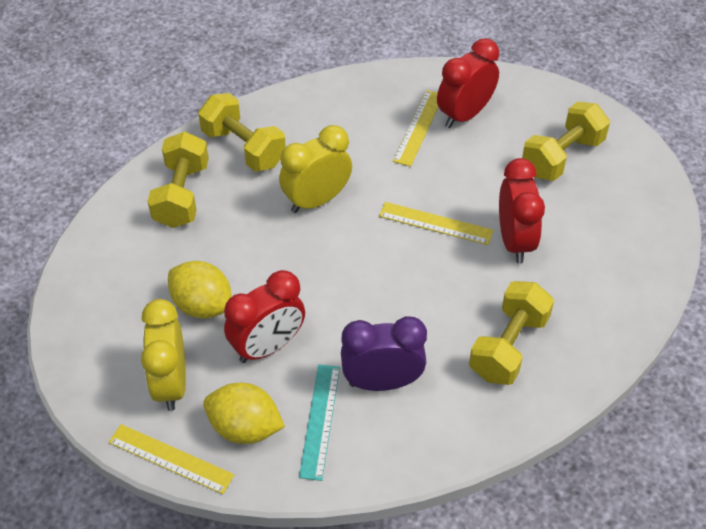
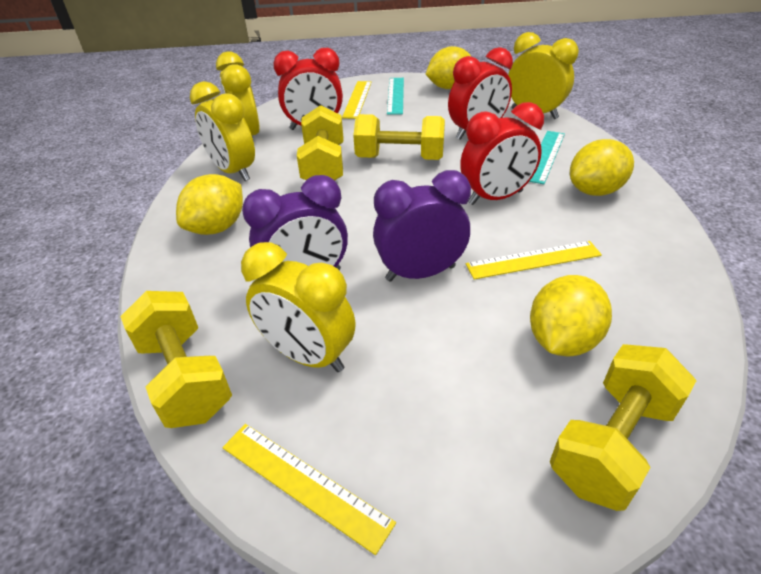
purple clock: [341,316,427,391] = 1 -> [242,175,348,270] [373,170,471,282] = 2
turquoise ruler: [299,365,340,481] = 1 -> [387,78,404,115] [529,131,565,184] = 2
yellow clock: [141,299,186,411] [279,125,352,213] = 2 -> [190,81,255,181] [216,51,260,138] [241,242,355,372] [508,32,579,119] = 4
yellow lemon: [168,261,232,319] [203,383,285,444] = 2 -> [176,174,243,235] [426,46,472,89] [530,275,612,357] [570,139,634,196] = 4

